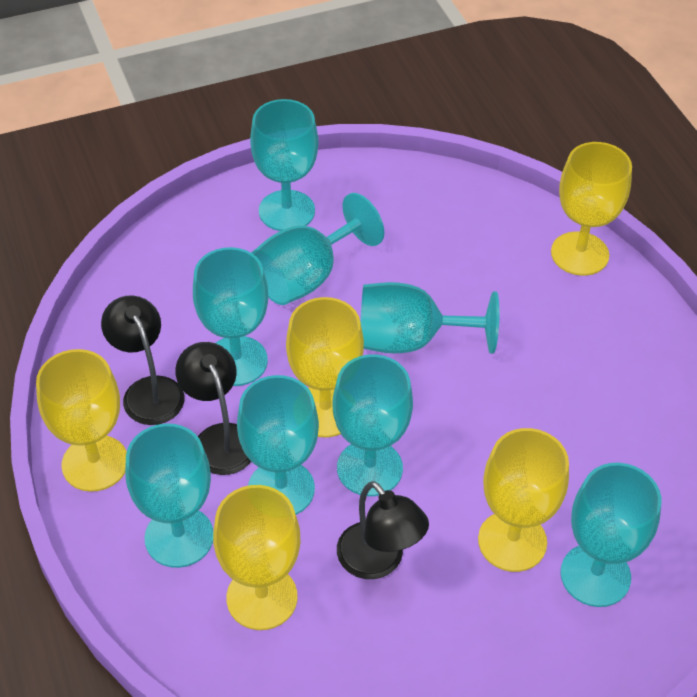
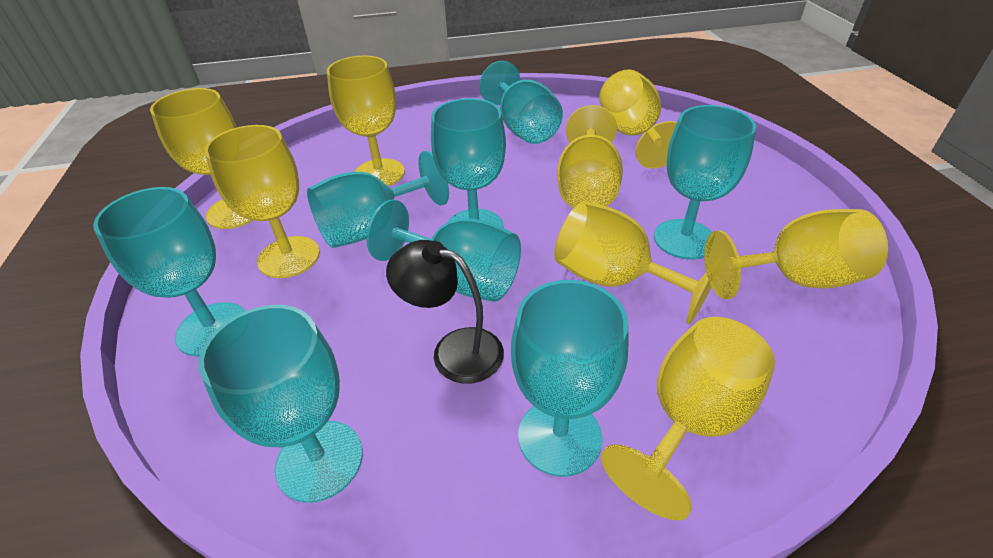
black lamp: [101,295,185,425] [175,342,251,475] [337,481,429,579] = 3 -> [386,240,504,384] = 1
yellow goblet: [36,349,127,492] [213,485,300,630] [286,297,364,437] [478,428,569,572] [551,142,632,276] = 5 -> [150,88,253,229] [204,125,320,278] [327,55,405,186] [554,201,723,324] [557,105,623,208] [599,69,677,169] [601,317,775,521] [704,209,888,299] = 8

